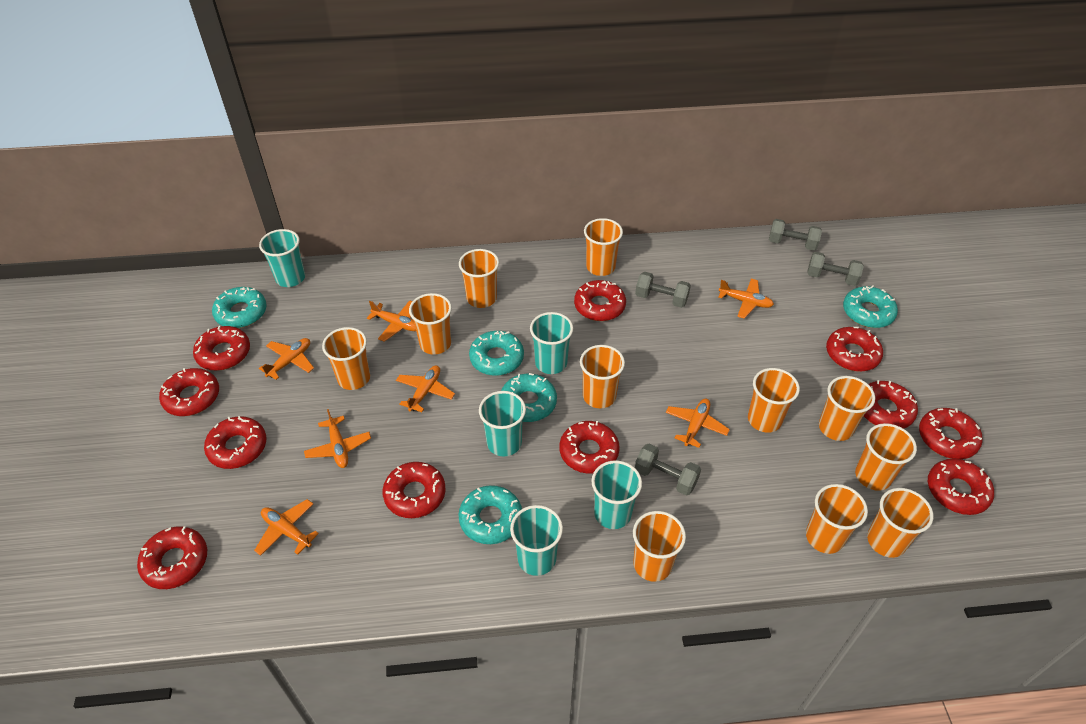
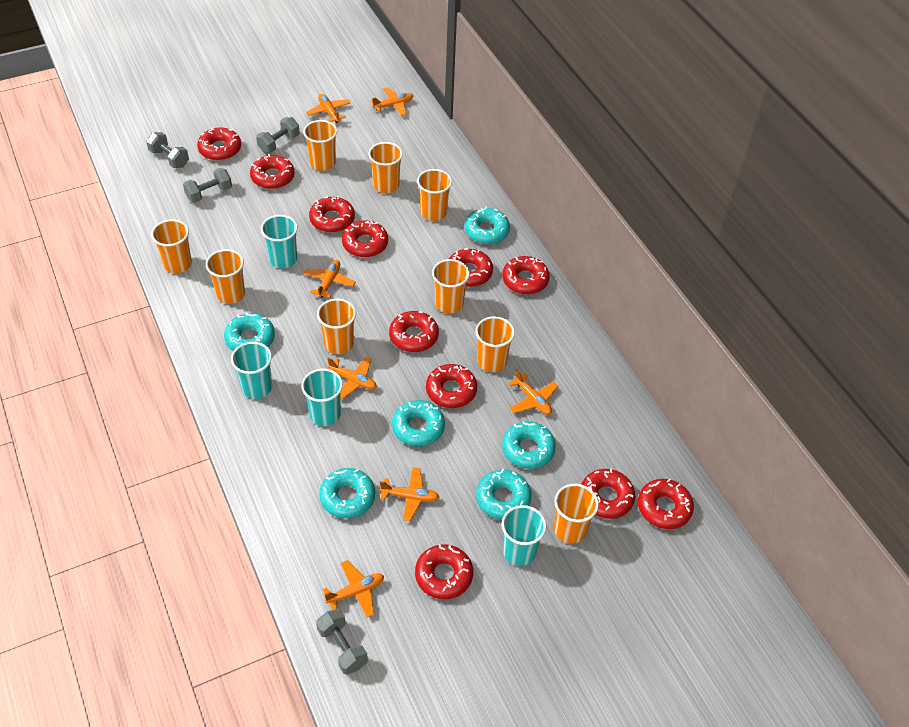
orange cup: [322,327,370,390] [409,293,452,355] [459,249,499,308] [580,345,625,408] [584,218,623,276] [633,511,686,582] [748,368,800,433] [806,484,868,554] [819,376,875,441] [855,423,917,491] [867,488,934,558] = 11 -> [151,219,192,273] [206,249,245,304] [303,120,337,171] [317,299,356,354] [369,142,403,193] [417,169,452,221] [432,259,470,314] [475,316,515,372] [554,484,599,544] = 9
turquoise cup: [259,229,305,287] [479,391,526,457] [510,505,563,576] [530,312,573,374] [592,460,642,529] = 5 -> [231,342,272,399] [261,215,298,268] [301,368,343,426] [502,505,546,566] = 4
turquoise donut: [212,287,267,328] [458,485,522,544] [469,331,524,376] [501,373,557,422] [843,285,898,328] = 5 -> [224,313,275,351] [319,468,375,519] [392,400,445,446] [464,207,510,244] [476,469,532,520] [502,421,556,469] = 6

